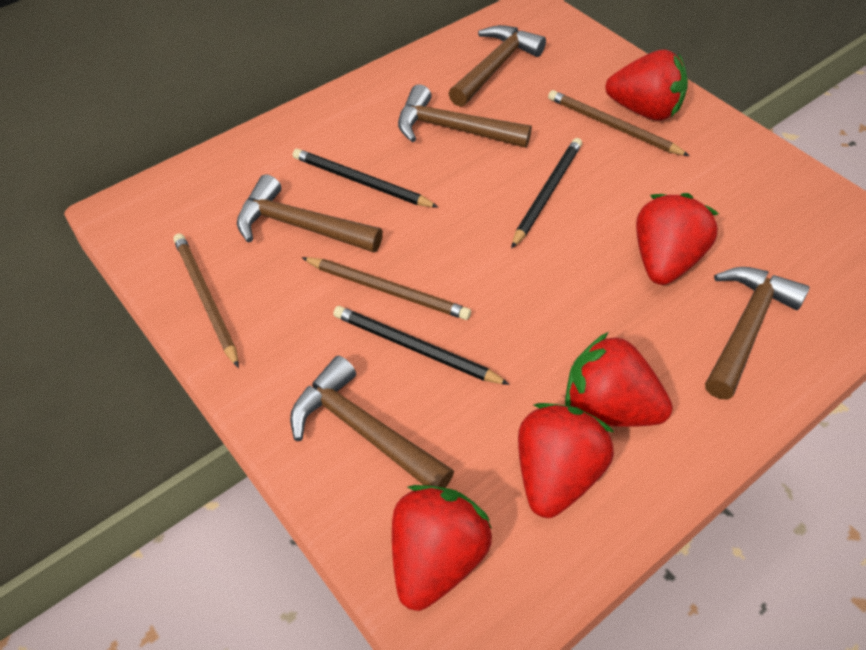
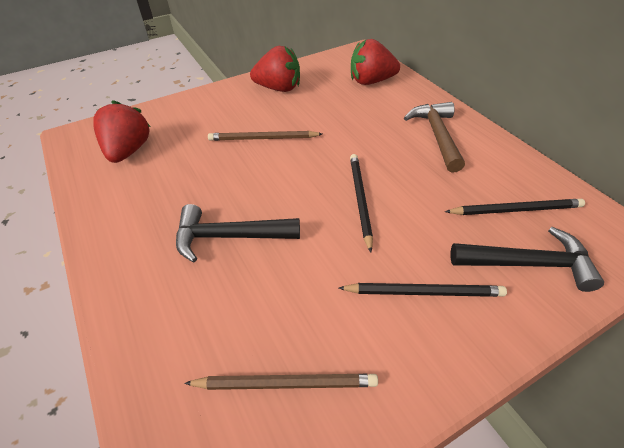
black hammer: none = 0 -> [176,204,300,262] [450,227,604,292] = 2
brown hammer: [237,174,383,253] [290,356,454,488] [398,84,532,148] [448,25,546,107] [705,267,809,400] = 5 -> [404,102,465,173] = 1
brown pencil: [173,233,239,368] [302,257,471,320] [548,90,690,156] = 3 -> [184,374,378,390] [208,131,322,141] = 2
red strawberry: [392,485,492,611] [518,403,614,518] [565,332,673,427] [606,50,688,121] [636,193,719,285] = 5 -> [93,100,151,163] [250,46,300,92] [351,39,400,85] = 3

